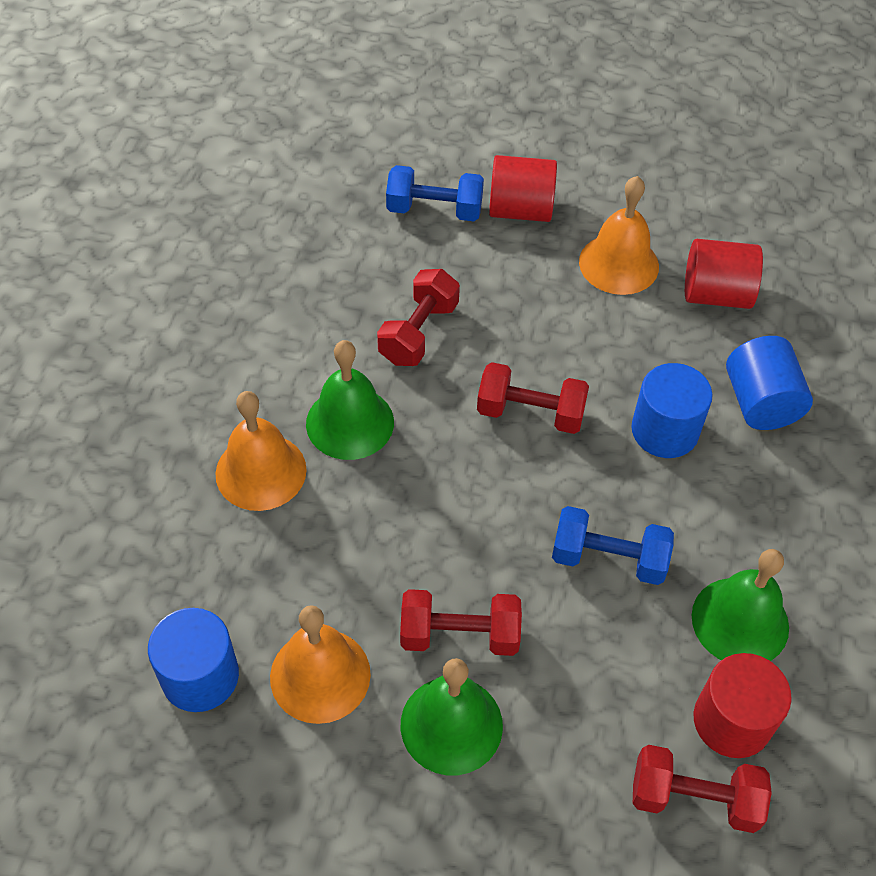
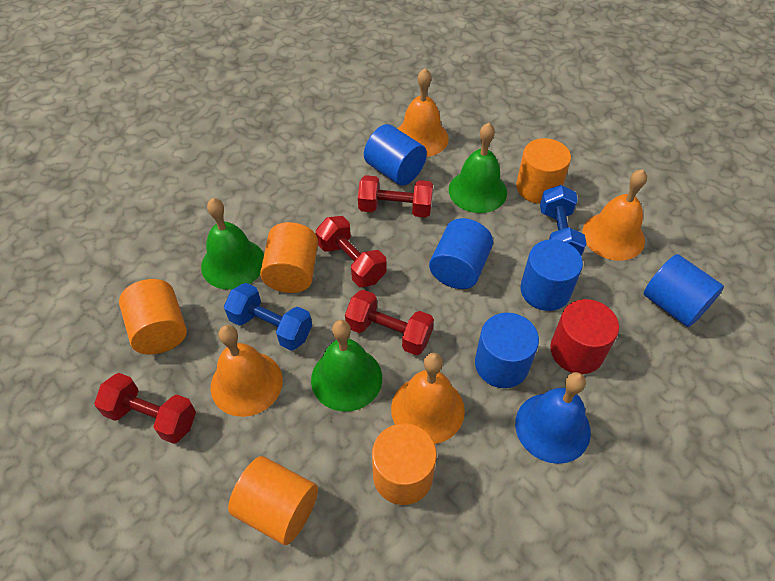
blue bell: none = 0 -> [515,372,591,464] = 1
blue cylinder: [148,608,239,712] [631,363,713,458] [726,336,813,430] = 3 -> [364,124,427,186] [429,218,493,289] [475,313,539,388] [520,239,583,311] [644,254,724,327] = 5
orange bell: [215,391,307,511] [270,605,371,724] [579,176,659,295] = 3 -> [211,325,283,417] [391,353,465,444] [398,68,449,157] [582,169,647,261] = 4
orange cylinder: none = 0 -> [119,279,187,355] [228,456,318,545] [260,222,318,293] [372,423,437,505] [516,138,571,204] = 5
red cylinder: [489,155,557,222] [685,239,763,309] [694,653,792,758] = 3 -> [550,299,619,374] = 1

